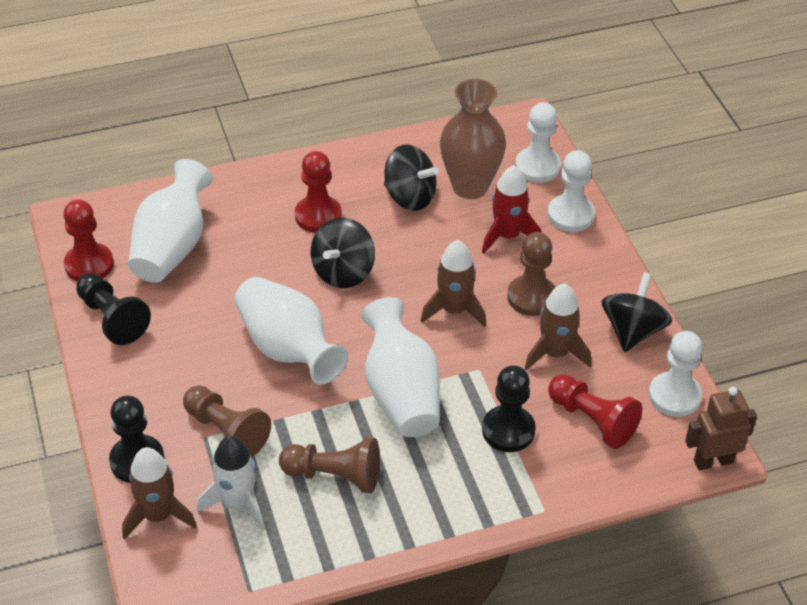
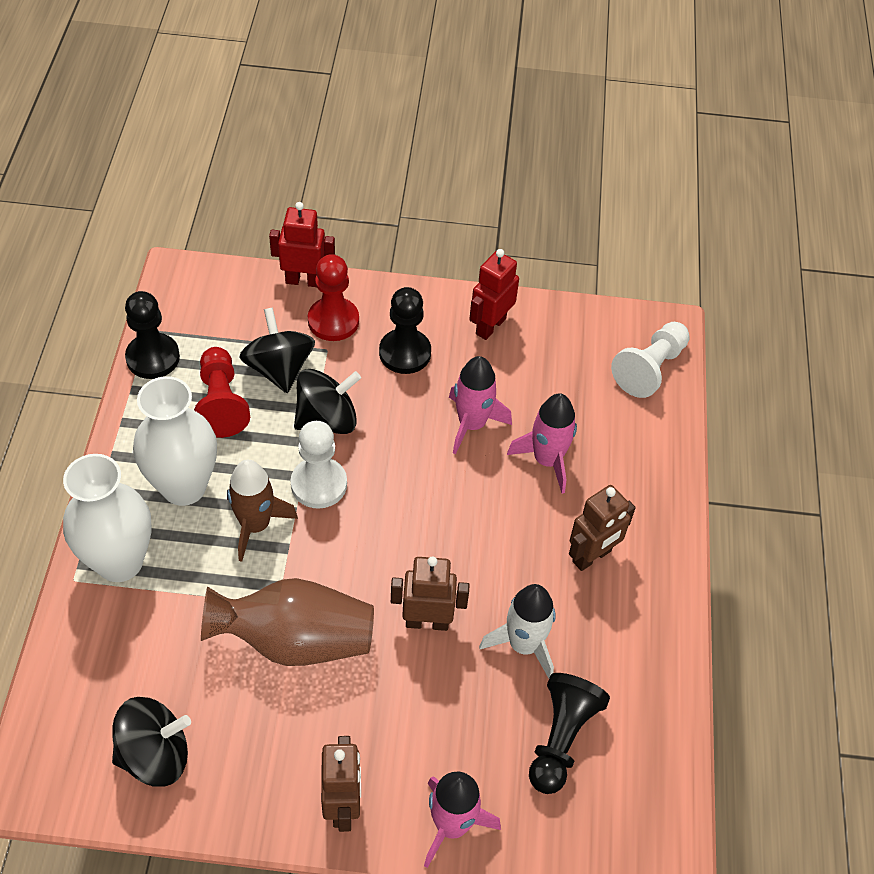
brown pawn: [183,386,271,457] [279,437,380,493] [507,232,555,316] = 3 -> none = 0
brown robot: [685,387,757,471] = 1 -> [321,736,361,832] [391,556,469,631] [569,485,636,571] = 3
brown rocket: [122,447,197,540] [421,240,486,327] [524,283,591,370] = 3 -> [227,460,298,562] = 1
pink rocket: none = 0 -> [424,771,501,868] [449,356,512,454] [507,393,577,494] = 3
red pawn: [63,199,114,281] [295,151,342,233] [548,374,642,449] = 3 -> [194,347,250,438] [308,254,359,341] = 2
red robot: none = 0 -> [269,202,335,287] [469,249,519,340] = 2
red rocket: [482,165,542,254] = 1 -> none = 0
white pawn: [515,102,561,183] [548,150,595,232] [649,331,702,417] = 3 -> [291,421,347,509] [611,322,690,398] = 2
white vase: [128,159,213,283] [234,277,348,385] [361,297,440,437] = 3 -> [63,454,152,582] [133,376,217,506] = 2

